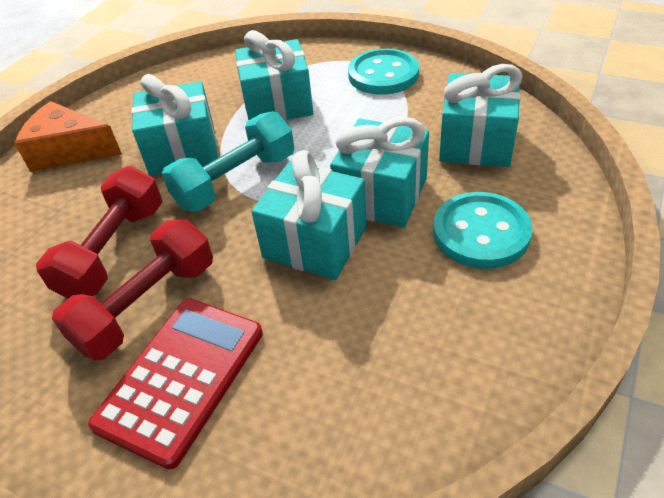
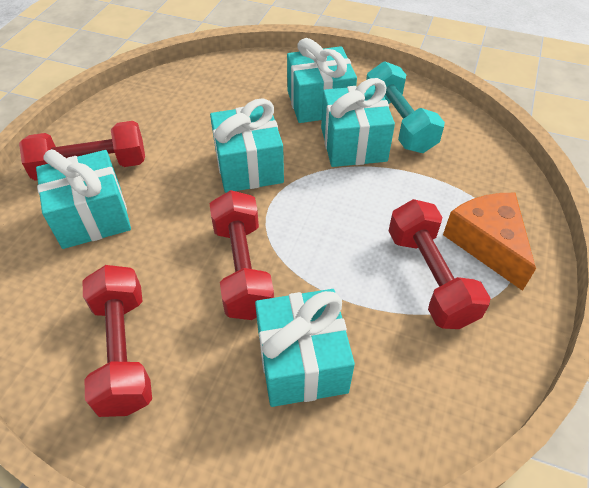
red calculator: [88,299,263,469] = 1 -> none = 0
red dumbbell: [36,166,162,299] [52,219,213,361] = 2 -> [19,121,145,181] [83,265,152,417] [210,190,274,320] [389,199,491,329] = 4
turquoise button: [348,49,419,95] [433,192,533,269] = 2 -> none = 0

